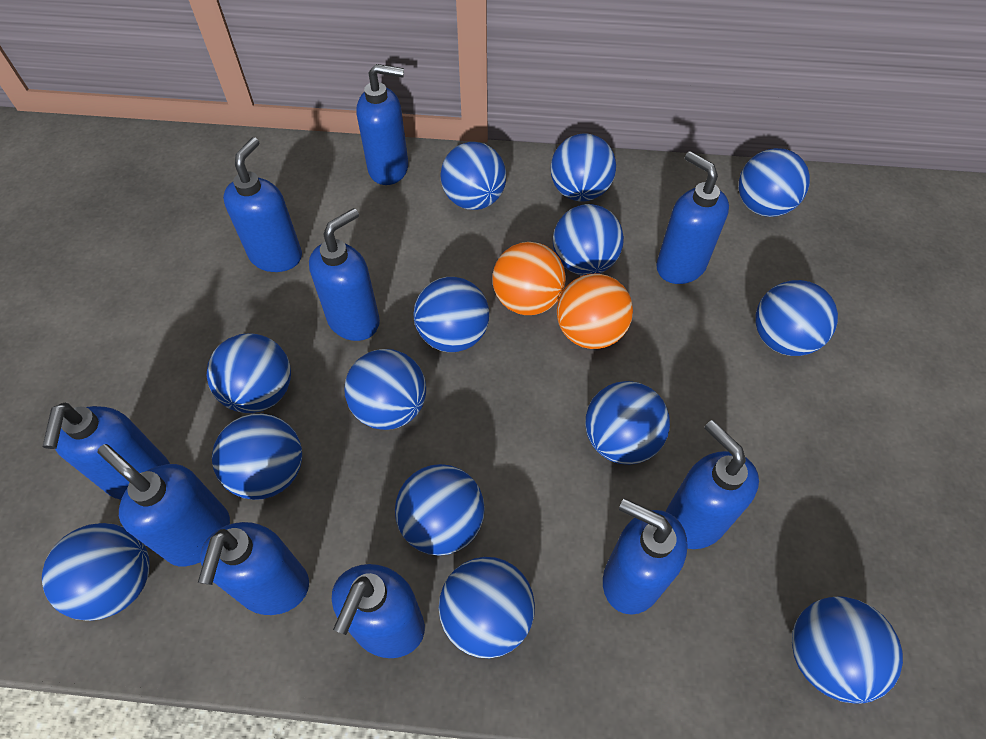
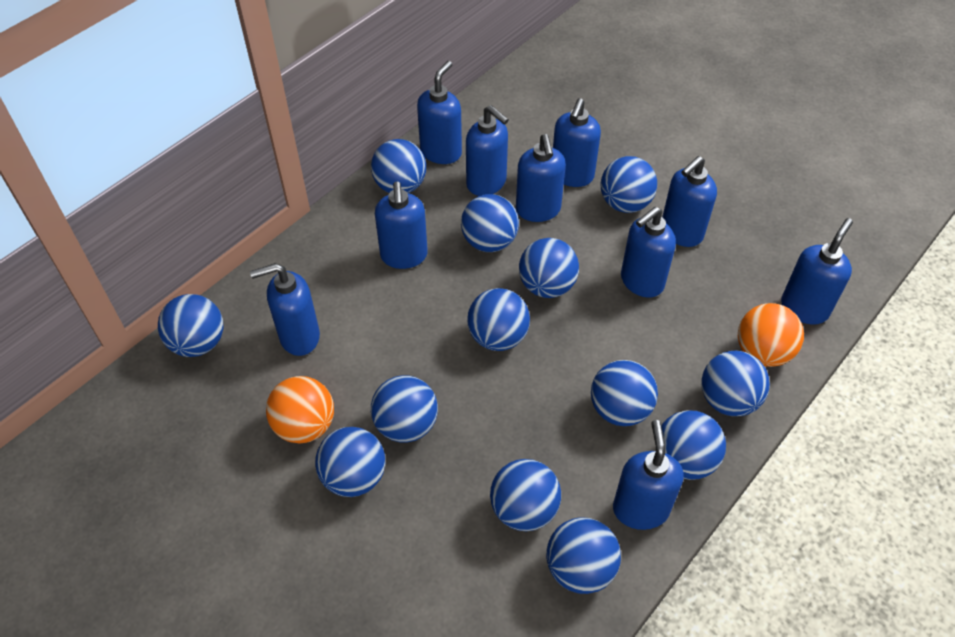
blue ball: [42,523,149,621] [207,334,291,413] [212,414,302,500] [345,349,426,430] [395,464,485,556] [413,277,489,352] [439,557,535,658] [441,142,506,210] [551,134,616,201] [553,204,624,275] [585,381,670,465] [739,148,810,217] [755,280,838,356] [792,597,903,704] = 14 -> [158,294,223,357] [315,427,385,497] [371,139,426,193] [371,375,438,443] [461,194,519,252] [467,288,530,351] [490,459,561,531] [519,238,579,298] [546,517,621,594] [591,360,658,426] [601,156,657,213] [661,410,726,480] [702,351,770,416] = 13

